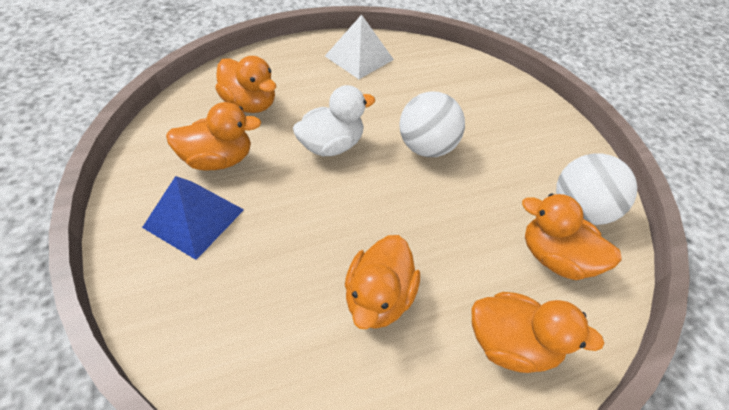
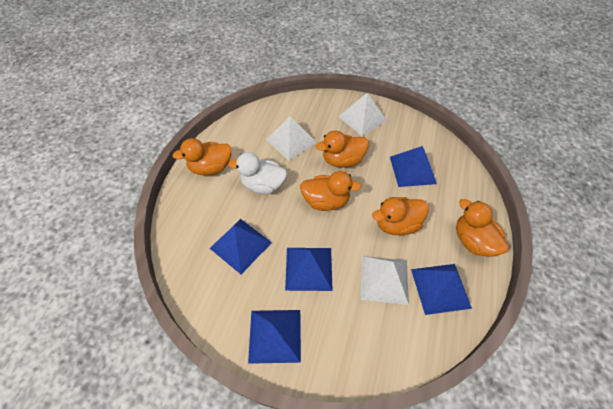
blue pyramid: [142,176,244,260] = 1 -> [210,219,272,274] [248,310,301,364] [285,248,333,291] [390,146,437,187] [411,264,472,315] = 5
white ball: [399,91,465,157] [556,154,637,225] = 2 -> none = 0
white pyramid: [325,14,394,79] = 1 -> [266,116,317,161] [338,93,387,136] [360,256,409,305] = 3

